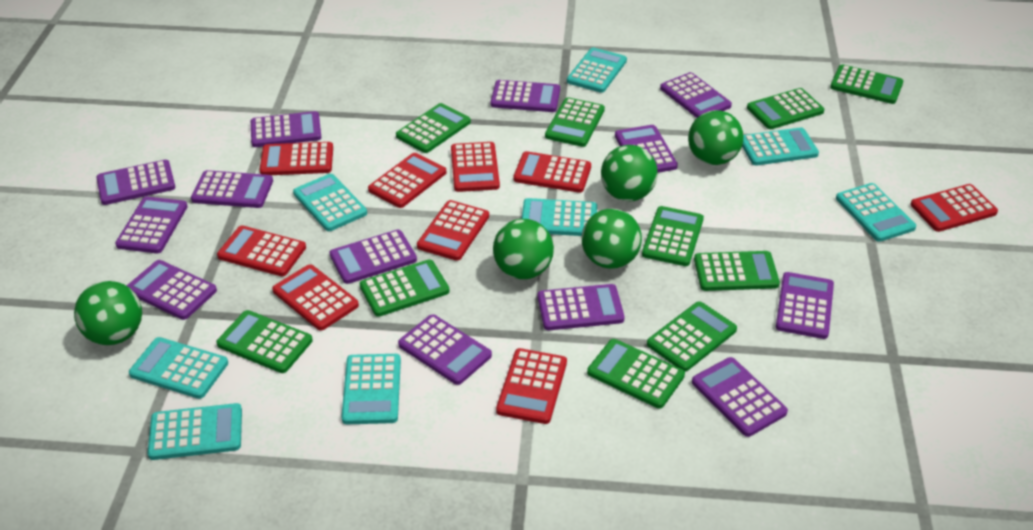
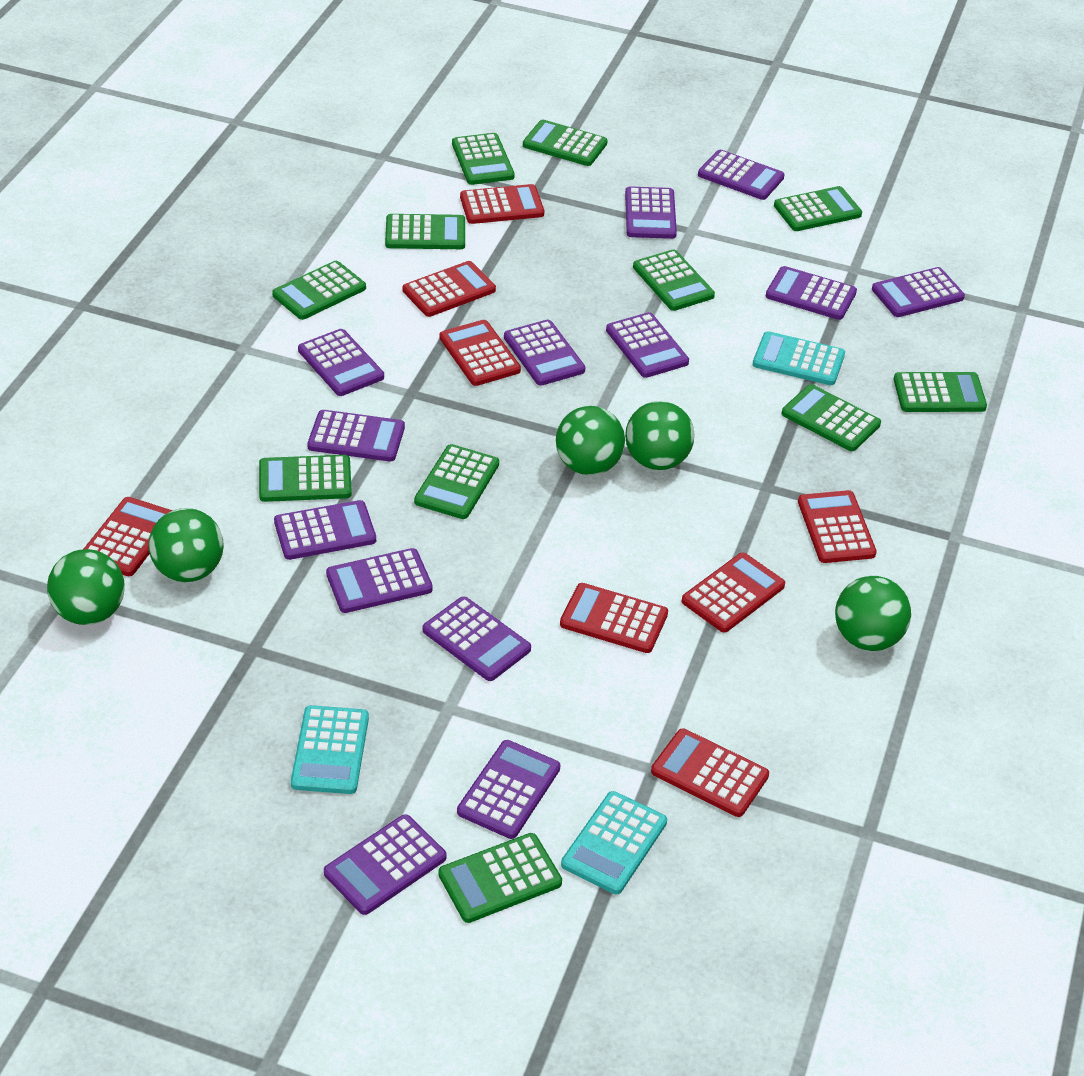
green calculator: [216,310,313,373] [360,259,450,317] [396,103,471,153] [545,97,605,147] [587,339,685,409] [642,206,704,266] [647,301,737,372] [694,251,780,291] [747,88,824,129] [830,64,903,104] = 10 -> [259,455,352,502] [272,261,366,320] [385,214,465,249] [414,444,499,519] [439,833,562,923] [452,133,515,185] [523,120,608,166] [633,249,715,311] [774,186,862,231] [782,384,881,451] [894,372,987,412] = 11
red calculator: [217,225,306,276] [260,142,333,175] [272,264,359,331] [368,153,446,208] [417,200,489,261] [451,142,500,192] [496,348,567,424] [513,151,591,193] [910,184,998,232] = 9 -> [84,497,173,576] [403,261,496,317] [440,320,521,386] [460,184,544,224] [560,583,668,653] [651,729,769,817] [681,553,785,632] [798,490,877,563] = 8
turquoise calculator: [129,337,228,399] [147,403,242,460] [293,174,367,231] [341,354,401,424] [522,198,597,236] [567,48,627,93] [742,127,819,166] [836,183,916,242] = 8 -> [291,705,369,794] [561,791,667,894] [753,331,845,385] = 3

